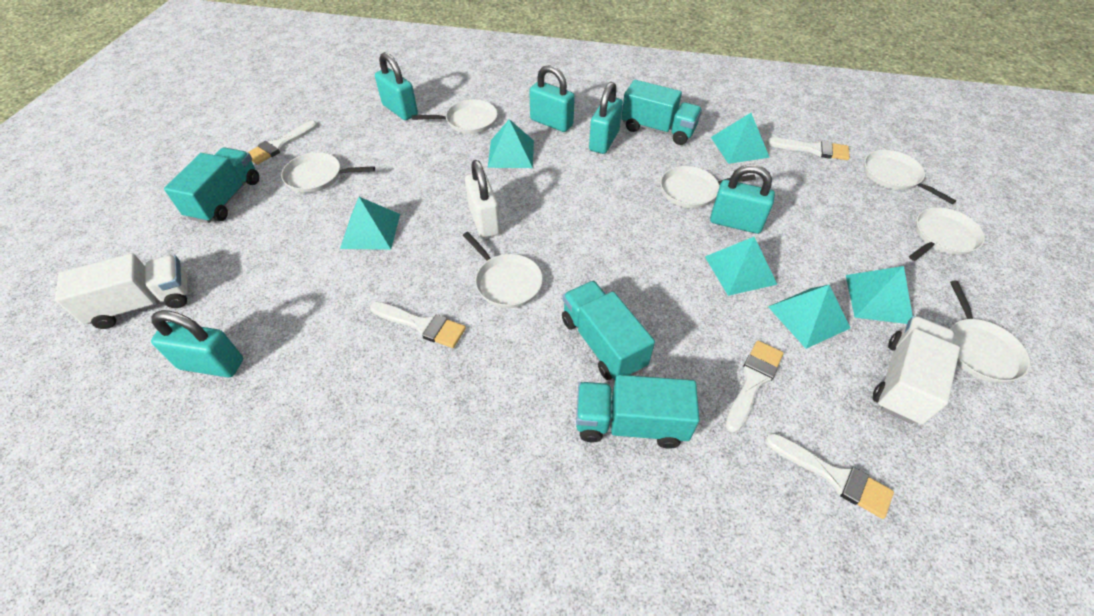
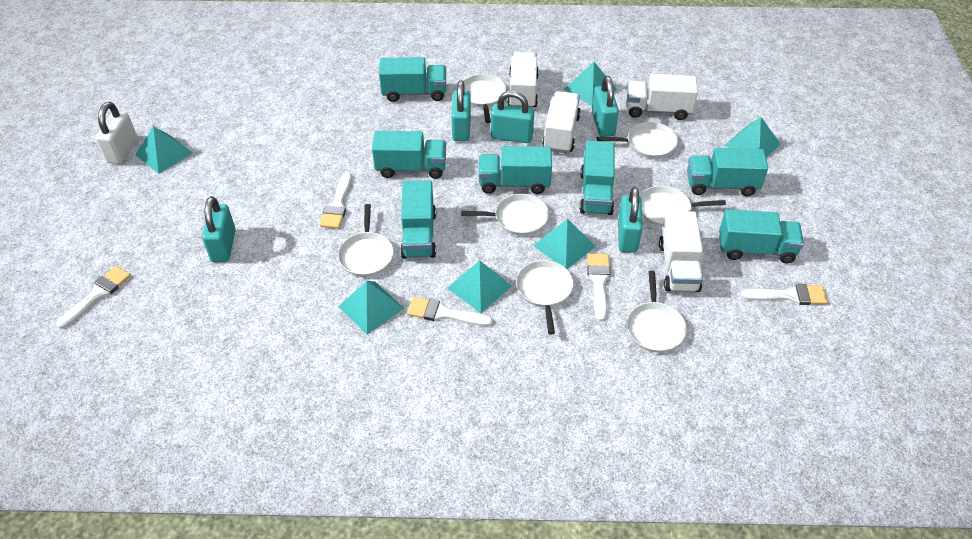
turquoise truck: [164,147,259,223] [562,281,655,380] [576,375,700,448] [621,80,702,145] = 4 -> [372,131,446,179] [379,57,446,102] [400,180,436,259] [478,146,552,194] [579,141,615,215] [687,148,768,196] [719,209,804,263] = 7
white truck: [55,253,188,329] [872,316,960,424] = 2 -> [507,51,539,108] [542,91,581,153] [626,74,698,120] [659,211,703,292] = 4

